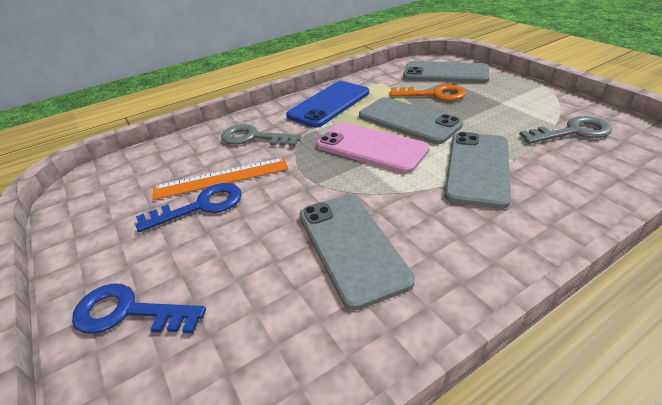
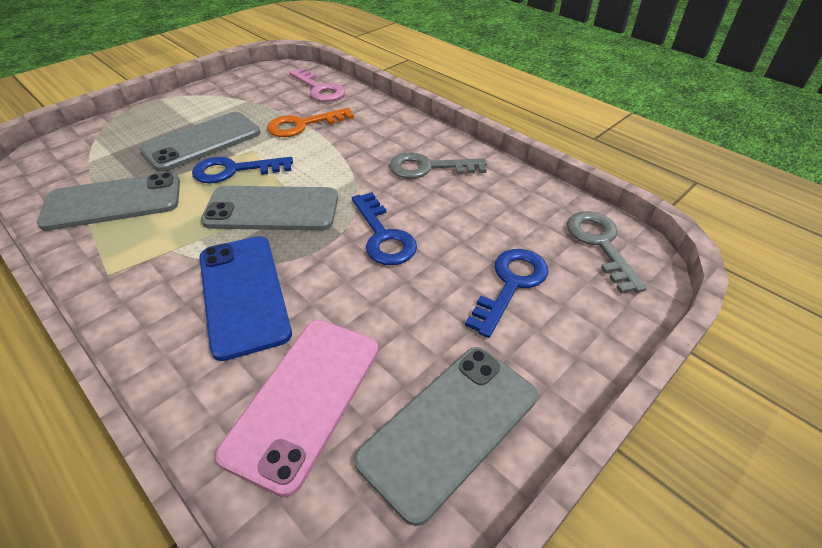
blue key: [72,283,206,334] [136,183,242,232] = 2 -> [192,157,293,183] [352,192,417,265] [465,249,548,338] = 3
orange ruler: [153,157,288,200] = 1 -> none = 0
pink key: none = 0 -> [289,68,345,102] = 1

